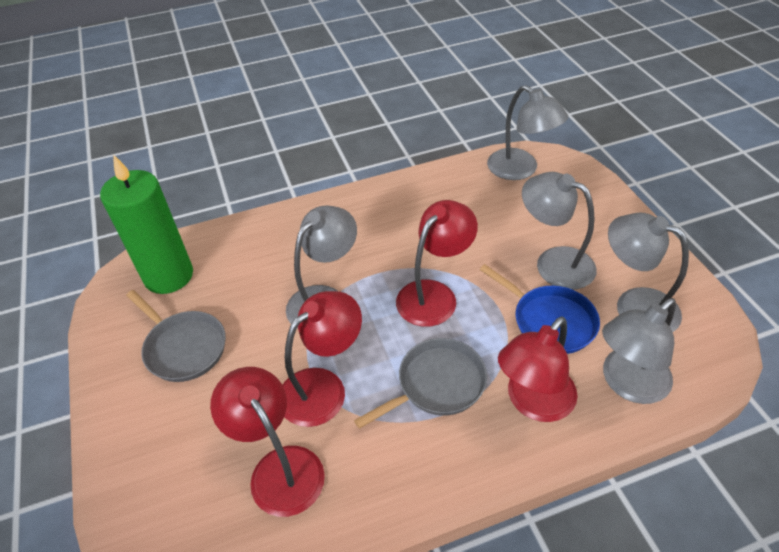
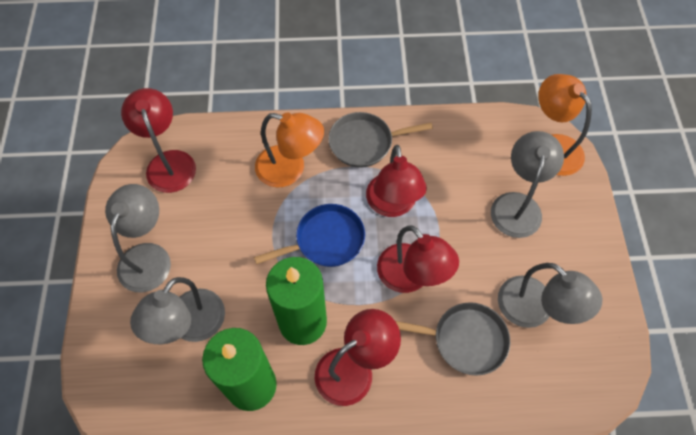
green candle: [100,154,193,294] = 1 -> [202,328,277,411] [266,257,327,345] = 2
grey lamp: [286,205,357,329] [487,85,568,180] [522,172,597,290] [602,298,676,404] [608,213,689,332] = 5 -> [105,184,171,293] [130,277,225,344] [491,131,564,238] [498,263,602,328] = 4
orange lamp: none = 0 -> [255,112,324,187] [538,74,592,176] = 2

